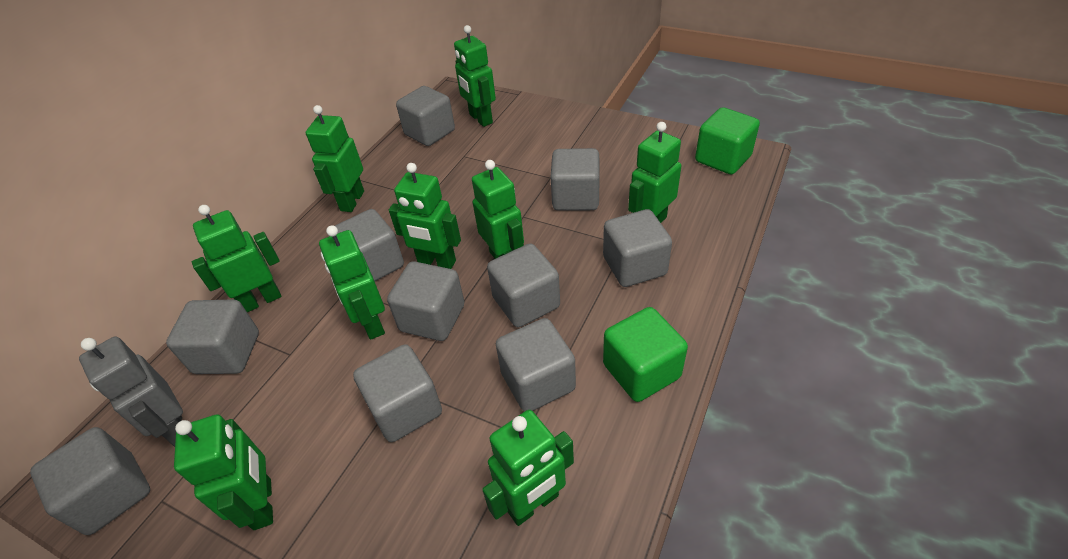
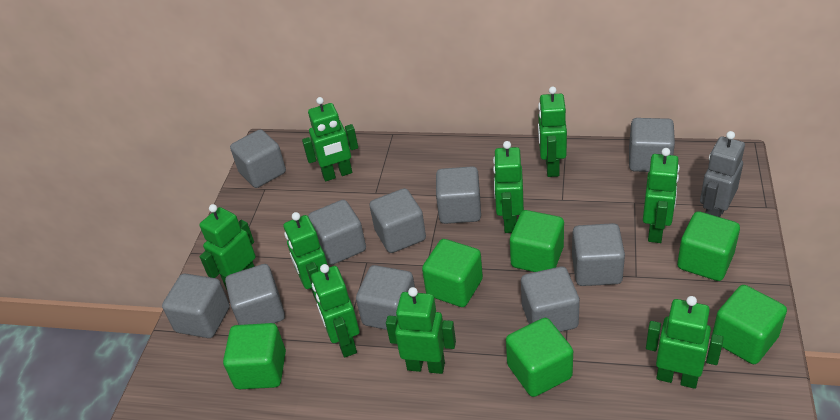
green cube: [603,307,688,402] [695,107,760,175] = 2 -> [223,323,286,389] [422,239,483,307] [506,318,573,397] [510,210,564,272] [677,211,740,281] [712,285,787,364] = 6

